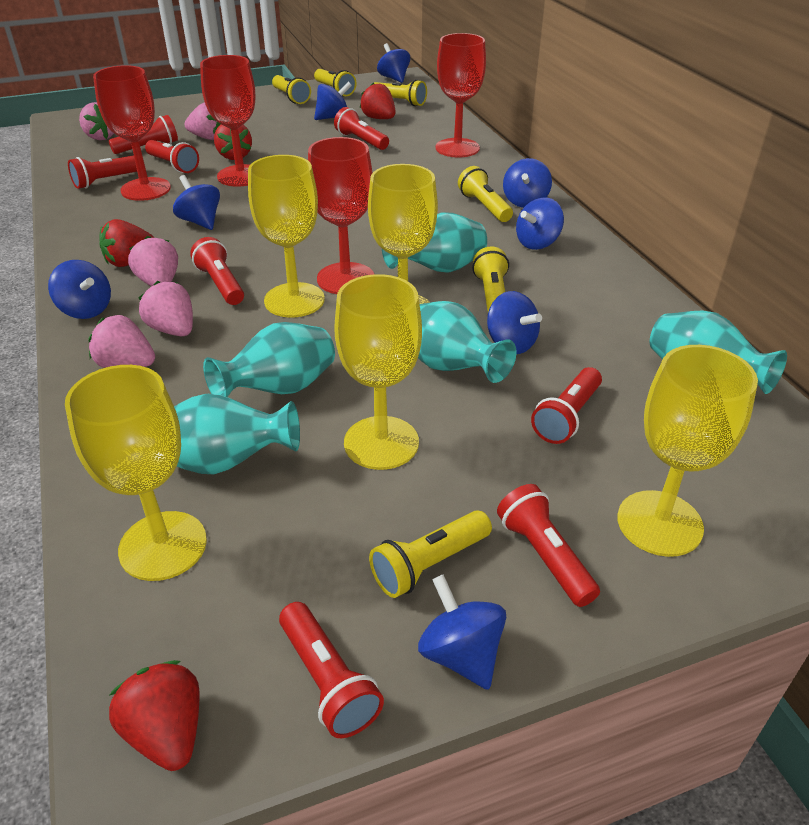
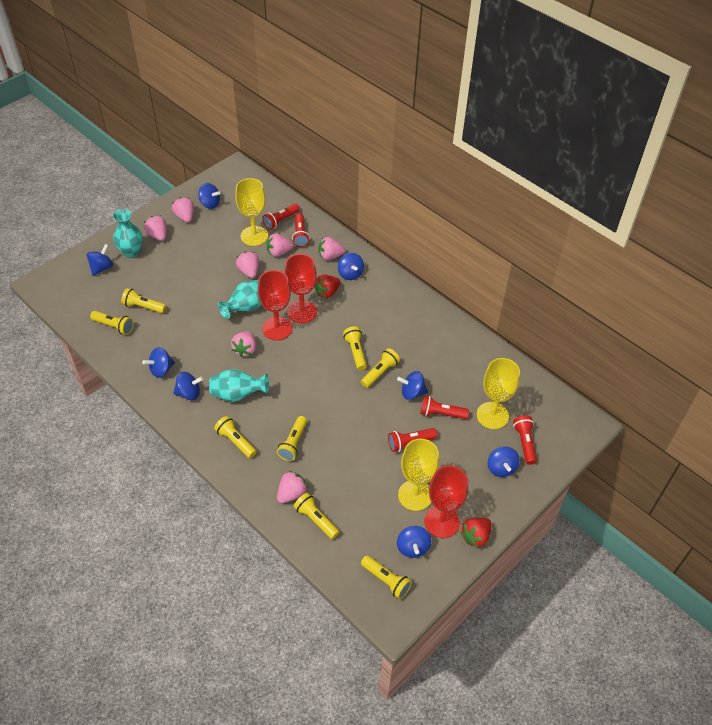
pink strawberry: [79,102,114,140] [88,315,155,368] [128,236,178,286] [139,281,193,336] [184,102,221,140] = 5 -> [144,216,167,241] [172,197,194,223] [231,331,256,357] [236,252,259,278] [267,234,293,257] [277,471,308,503] [319,237,345,260] = 7
red flashlight: [68,156,137,189] [109,115,178,154] [145,140,199,173] [190,237,244,305] [279,602,384,738] [334,107,389,150] [497,484,600,607] [531,367,602,444] = 8 -> [262,204,300,230] [292,213,310,247] [388,428,437,452] [420,396,469,419] [513,415,537,465] = 5
red goblet: [93,65,171,201] [200,55,255,187] [308,137,374,294] [436,33,486,158] = 4 -> [258,270,292,340] [284,254,317,324] [424,466,468,538] = 3
red strawberry: [100,219,154,267] [109,660,199,771] [214,124,252,160] [360,82,396,119] = 4 -> [314,274,340,298] [460,518,492,548] = 2
turquoise vase: [174,394,300,474] [203,322,335,397] [382,212,487,273] [418,301,516,383] [650,311,787,394] = 5 -> [113,209,143,258] [209,369,269,402] [218,280,262,319] = 3
yellow flashlight: [272,75,311,104] [314,69,356,96] [369,510,492,598] [374,79,427,106] [458,166,513,222] [472,246,509,312] = 6 -> [90,311,134,335] [121,288,166,313] [214,416,257,458] [277,416,307,461] [294,493,339,539] [343,326,367,370] [361,348,400,388] [361,555,412,599] = 8
yellow goblet: [65,365,207,581] [248,155,325,317] [334,274,422,470] [368,164,438,304] [617,345,758,557] = 5 -> [235,178,268,246] [398,439,439,511] [476,358,520,429] = 3

